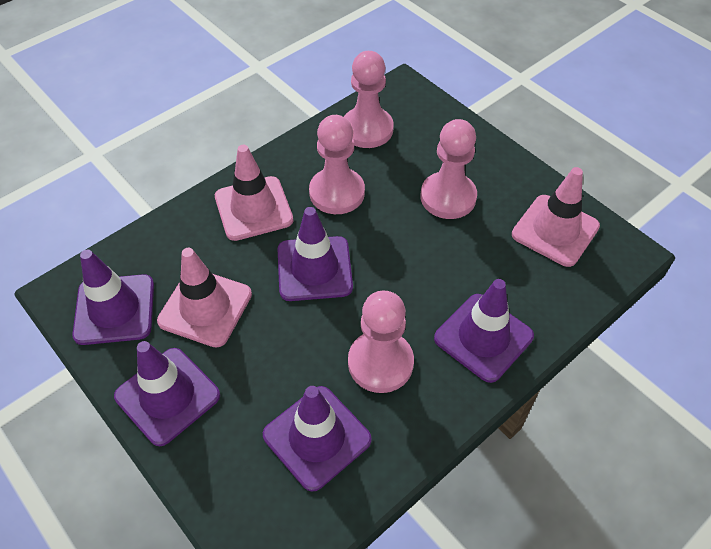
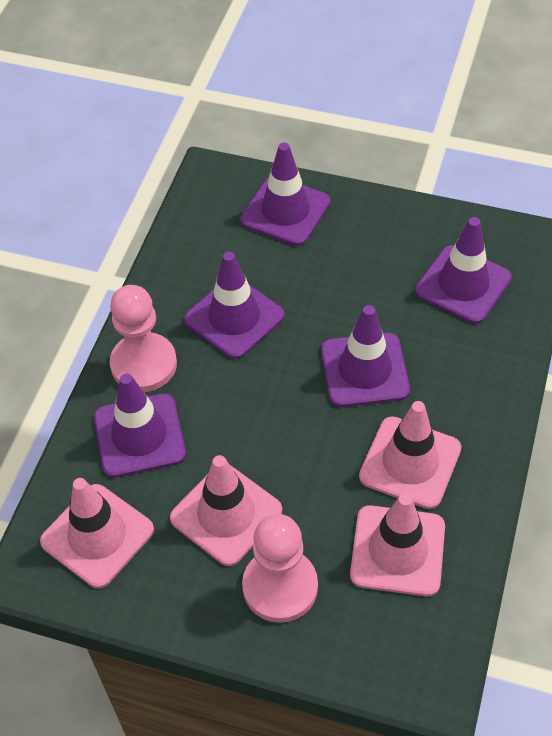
pink pawn: [309,115,365,214] [344,51,394,148] [348,291,414,393] [420,119,477,219] = 4 -> [110,285,177,392] [242,514,318,623] = 2
pink traffic cone: [157,248,252,348] [215,145,293,241] [512,167,600,267] = 3 -> [40,478,154,588] [170,455,282,566] [350,493,445,597] [359,401,461,509] = 4

